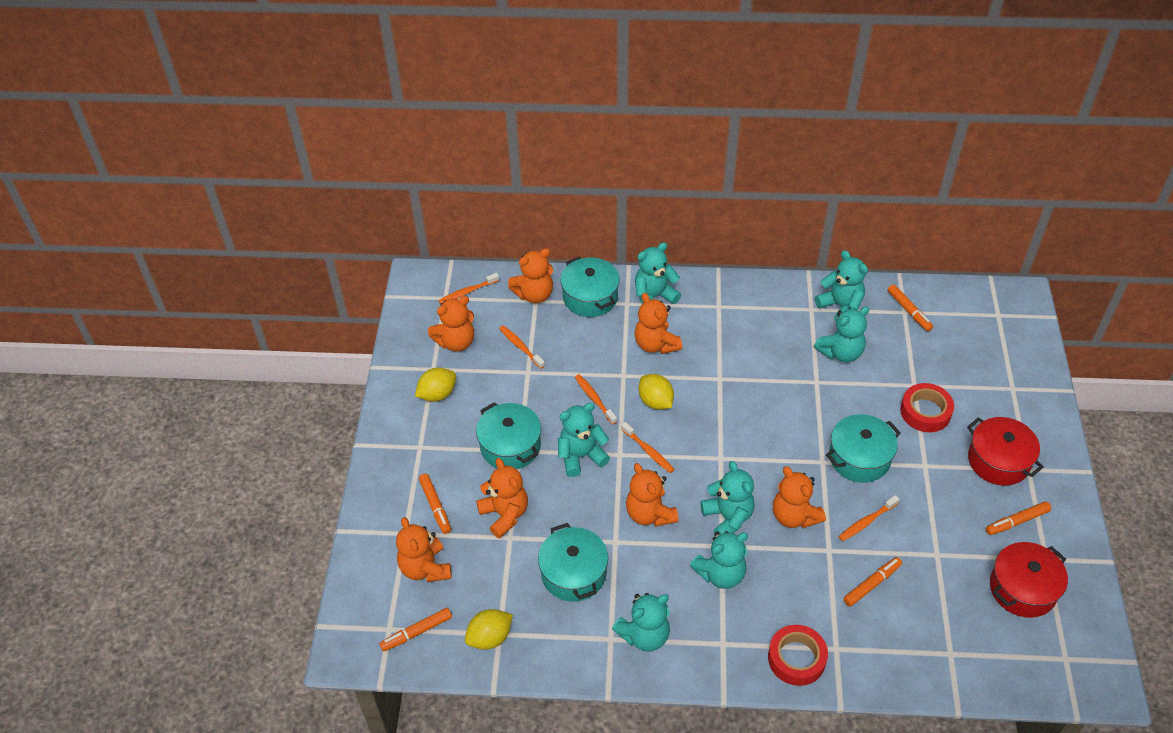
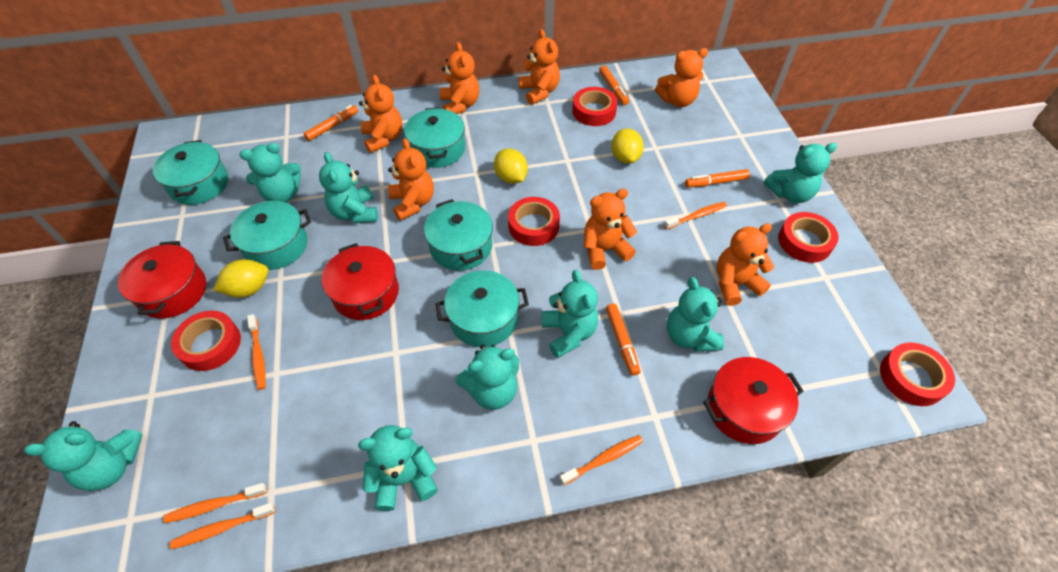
orange marker: [379,608,452,652] [419,474,451,534] [843,557,902,606] [887,284,933,331] [986,501,1051,535] = 5 -> [304,105,358,141] [599,65,629,105] [606,304,641,376] [685,169,750,187] = 4
red pot: [967,417,1044,486] [990,542,1068,618] = 2 -> [118,241,206,318] [322,243,399,320] [703,357,804,444] = 3
red tape: [768,625,828,686] [900,383,954,432] = 2 -> [171,311,241,371] [508,197,560,246] [572,87,618,126] [778,212,839,263] [880,342,955,406] = 5
turquoise pot: [476,402,541,469] [538,523,608,602] [561,256,620,317] [826,414,901,483] = 4 -> [153,140,228,205] [223,201,311,270] [404,107,465,168] [424,199,493,271] [436,270,529,347] = 5
turquoise teddy bear: [558,403,610,477] [612,593,670,652] [635,242,681,304] [690,531,748,589] [701,461,755,534] [814,306,869,362] [815,250,868,322] = 7 -> [24,421,142,491] [239,143,301,203] [319,152,378,224] [358,425,438,511] [456,344,519,410] [542,270,598,358] [667,277,724,352] [764,143,837,203] = 8

